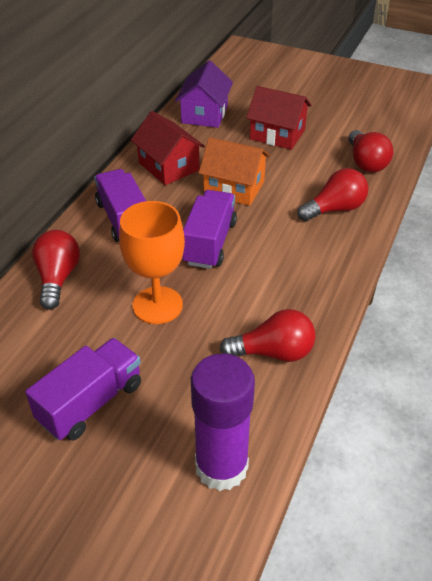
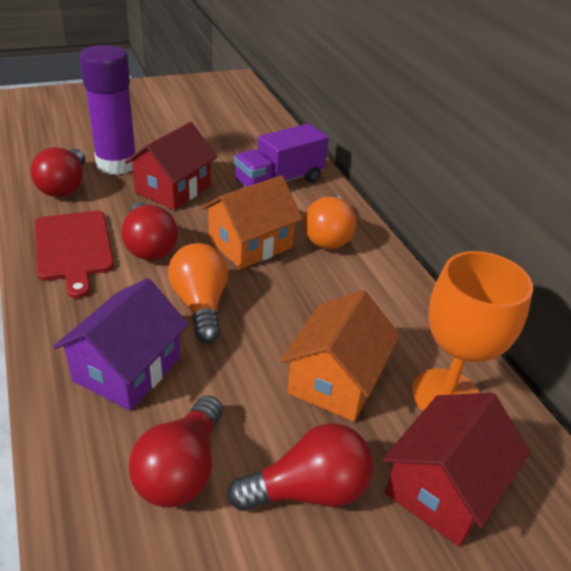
orange house: [199,137,270,206] = 1 -> [201,175,302,269] [280,290,400,422] = 2
orange light bulb: none = 0 -> [168,243,228,343] [304,195,356,249] = 2
purple truck: [25,338,141,441] [94,169,146,242] [182,190,237,269] = 3 -> [234,123,329,187] = 1
red cutting board: none = 0 -> [35,211,114,298] = 1

